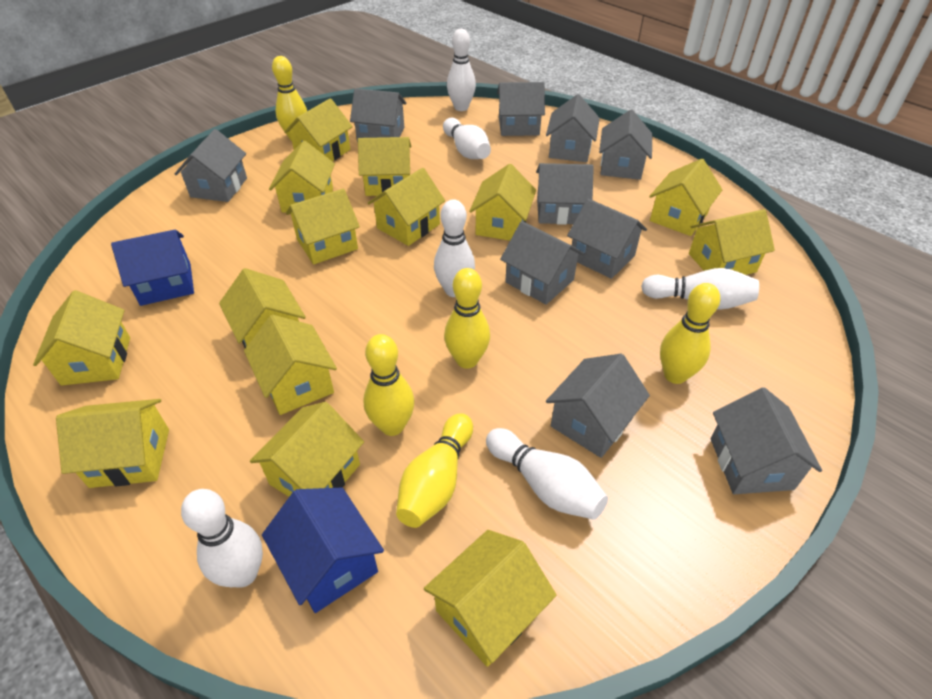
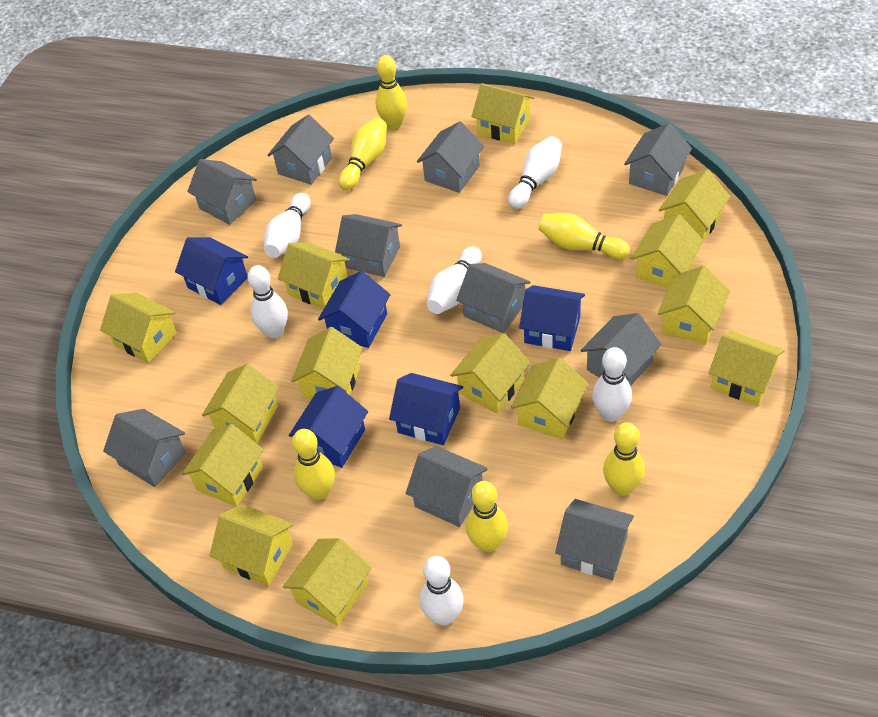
blue house: [111,230,194,306] [262,487,384,613] = 2 -> [175,237,248,305] [289,386,368,468] [318,271,391,348] [389,373,463,445] [519,285,585,351] = 5
yellow bowling pin: [272,56,307,141] [363,334,414,436] [396,413,473,528] [444,268,490,369] [660,283,720,384] = 5 -> [292,429,335,500] [339,118,387,190] [376,55,408,129] [466,481,508,552] [539,213,630,259] [603,422,645,496] = 6

